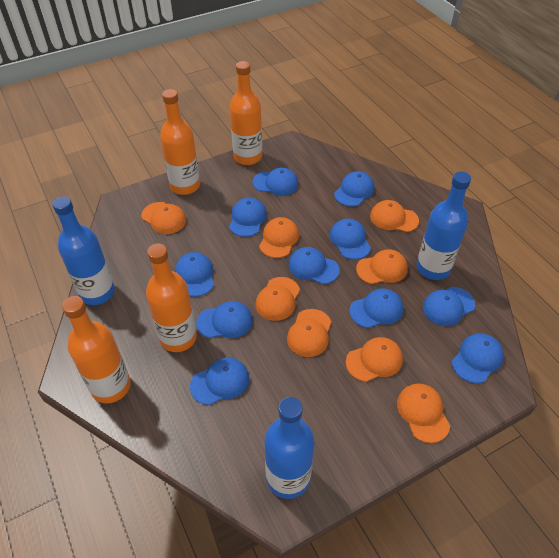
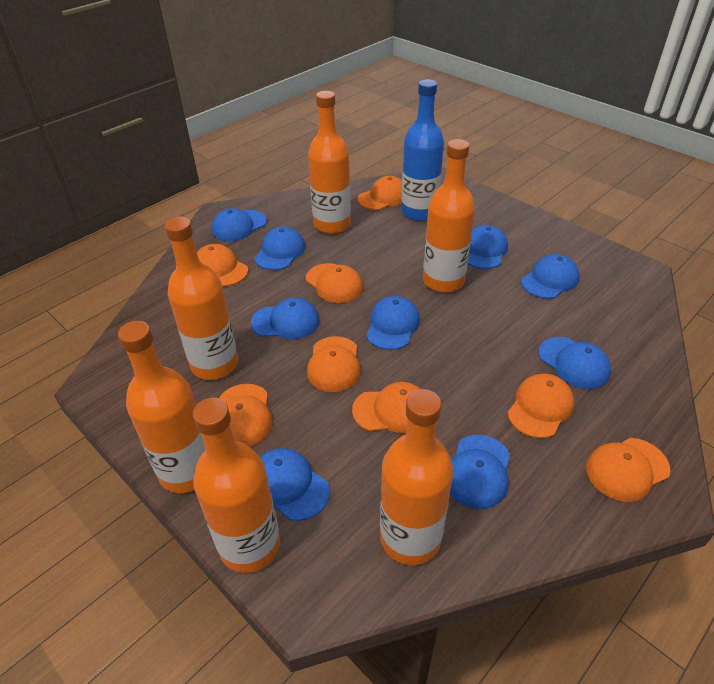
blue bottle: [52,196,115,305] [264,397,314,499] [417,172,471,280] = 3 -> [401,79,444,221] = 1
blue cap: [175,252,214,297] [190,357,249,405] [196,301,253,338] [229,198,267,237] [253,167,298,196] [289,247,339,284] [330,219,371,260] [334,171,374,207] [349,289,403,328] [423,287,475,326] [452,333,504,383] = 11 -> [212,208,267,241] [251,298,319,339] [254,226,305,270] [260,448,330,521] [366,296,420,350] [450,435,510,509] [468,225,508,269] [521,254,580,299] [539,337,611,389] = 9
orange bottle: [62,296,131,403] [146,243,197,352] [160,89,200,195] [230,61,262,165] = 4 -> [118,321,206,493] [165,217,238,380] [193,398,280,573] [308,91,351,234] [380,389,453,565] [423,139,475,293] = 6

